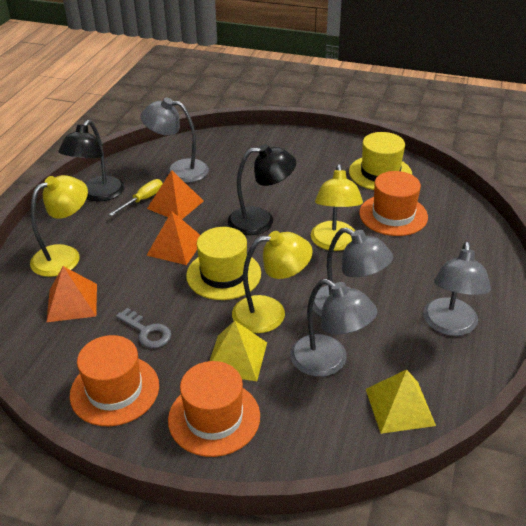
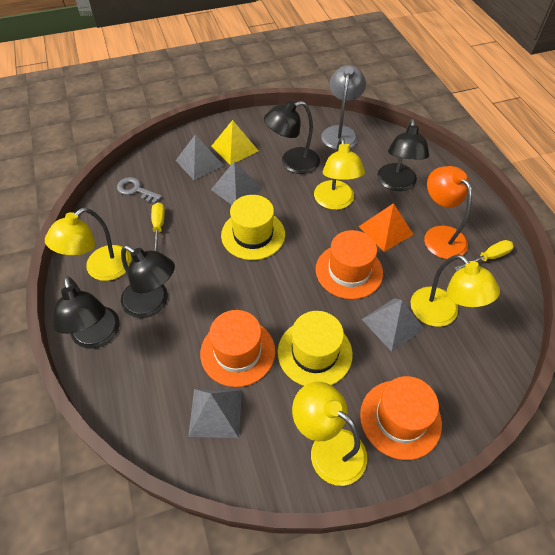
black lamp: [58,120,124,201] [228,144,296,235] = 2 -> [52,276,120,349] [121,245,175,318] [264,101,320,174] [377,119,429,191] = 4
grey lamp: [141,98,209,183] [290,279,377,377] [313,227,393,317] [423,241,491,336] = 4 -> [321,65,366,150] = 1
grey pyramid: none = 0 -> [175,135,224,180] [188,389,242,438] [211,161,262,205] [362,298,424,352] = 4
orange lamp: none = 0 -> [424,166,472,259] = 1
orange pyramid: [47,266,97,322] [146,211,200,265] [147,170,203,219] = 3 -> [359,203,414,252] = 1
yellow lamp: [30,175,88,277] [232,231,313,333] [311,164,363,251] = 3 -> [45,208,132,281] [292,382,367,486] [314,137,365,210] [410,254,500,327] = 4
yellow pyramid: [210,321,267,381] [366,369,436,434] = 2 -> [211,120,258,165] = 1
yellow screwdriver: [109,179,163,216] = 1 -> [151,202,165,251] [455,240,514,271] = 2

